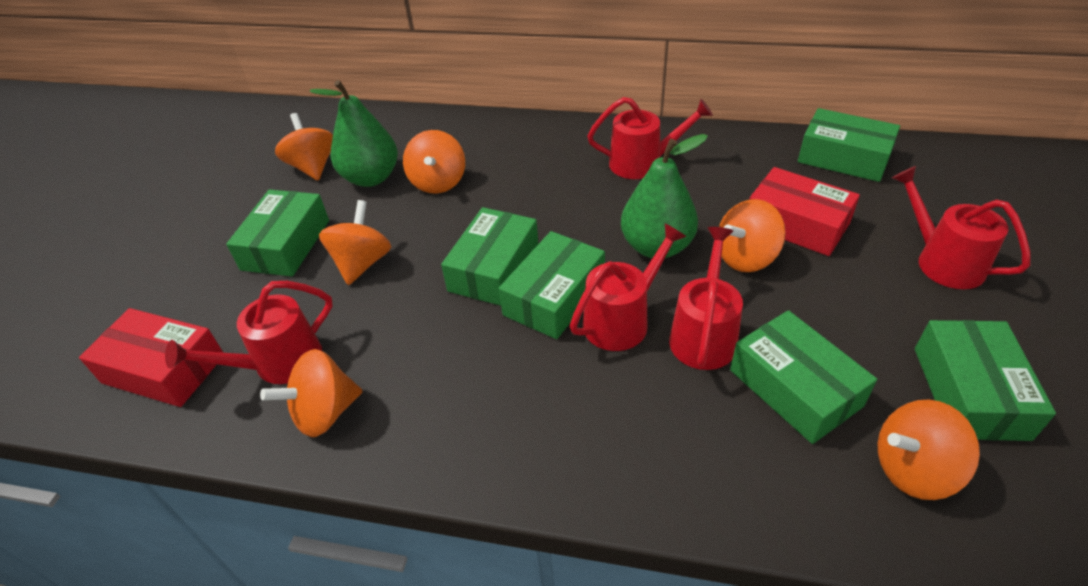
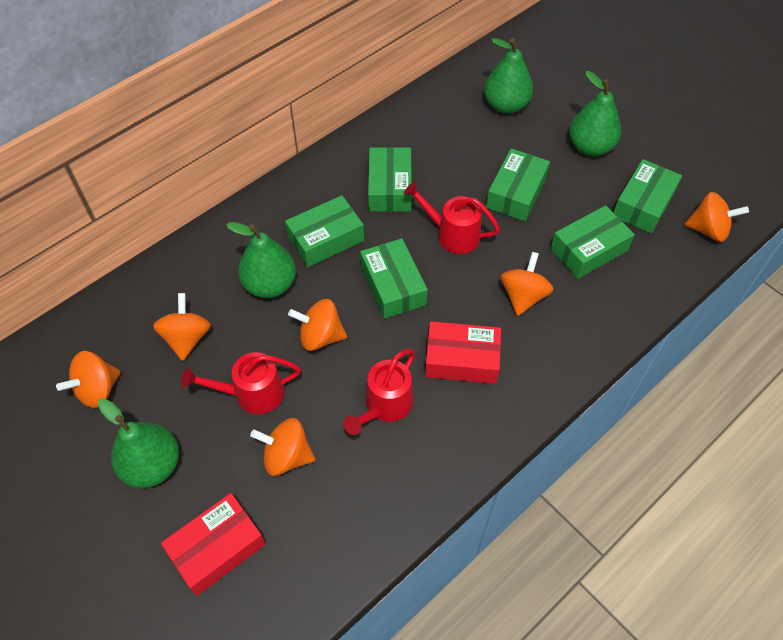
green pear: [310,80,398,187] [621,134,708,258] = 2 -> [98,399,179,488] [226,222,296,298] [484,38,533,114] [569,71,621,156] = 4
red watering can: [165,281,333,384] [570,223,686,351] [587,97,713,179] [669,227,743,370] [892,166,1031,289] = 5 -> [181,352,301,414] [343,349,415,435] [404,182,500,254] = 3

